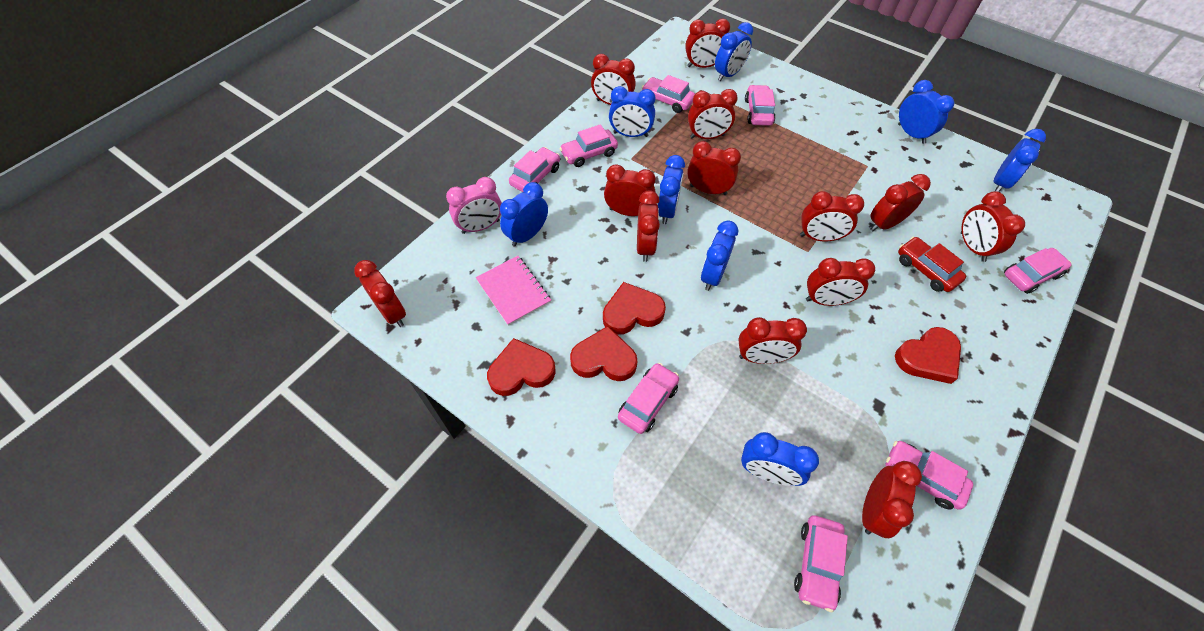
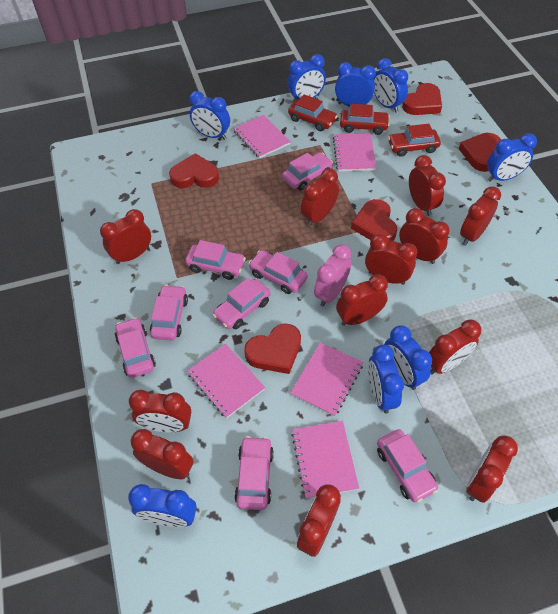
pink notebook: [476,256,551,326] = 1 -> [187,344,265,419] [233,115,291,158] [290,342,363,416] [291,421,359,499] [333,133,377,171] = 5
red car: [898,237,967,292] = 1 -> [288,94,338,131] [340,104,390,135] [388,124,441,157] = 3
red clock: [354,260,406,327] [591,54,636,105] [604,164,655,216] [637,190,660,262] [685,19,730,68] [687,141,741,195] [688,89,738,139] [738,317,807,364] [800,191,864,242] [806,258,875,306] [862,461,922,538] [870,174,931,231] [961,191,1025,262] = 13 -> [100,209,151,264] [129,390,191,432] [131,429,193,479] [297,484,341,557] [301,168,339,226] [336,274,388,326] [365,234,417,285] [399,208,450,264] [409,155,446,216] [429,320,481,375] [460,186,501,246] [466,435,518,503] = 12
red heart: [487,338,556,396] [570,326,638,381] [603,282,666,334] [895,327,961,384] = 4 -> [169,153,219,188] [244,324,301,374] [351,199,397,241] [402,83,442,115] [459,133,501,172] = 5

